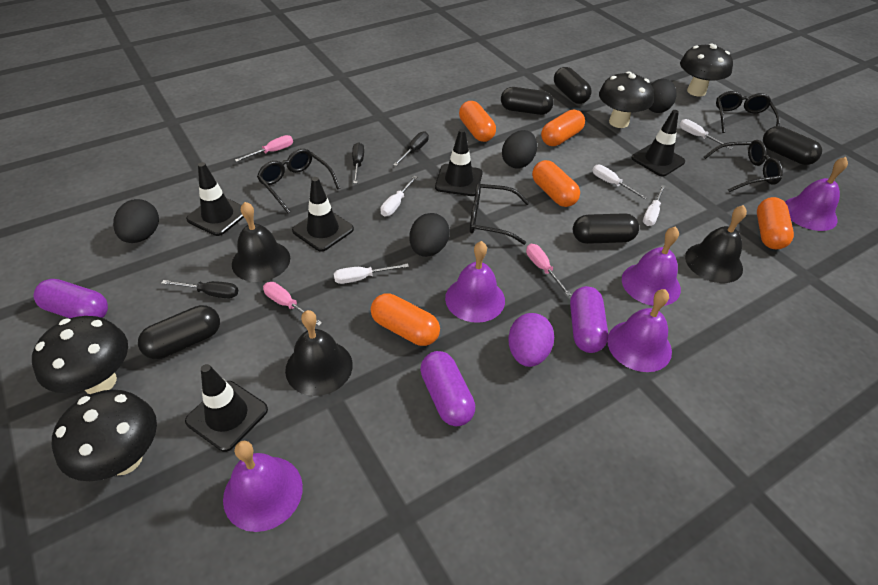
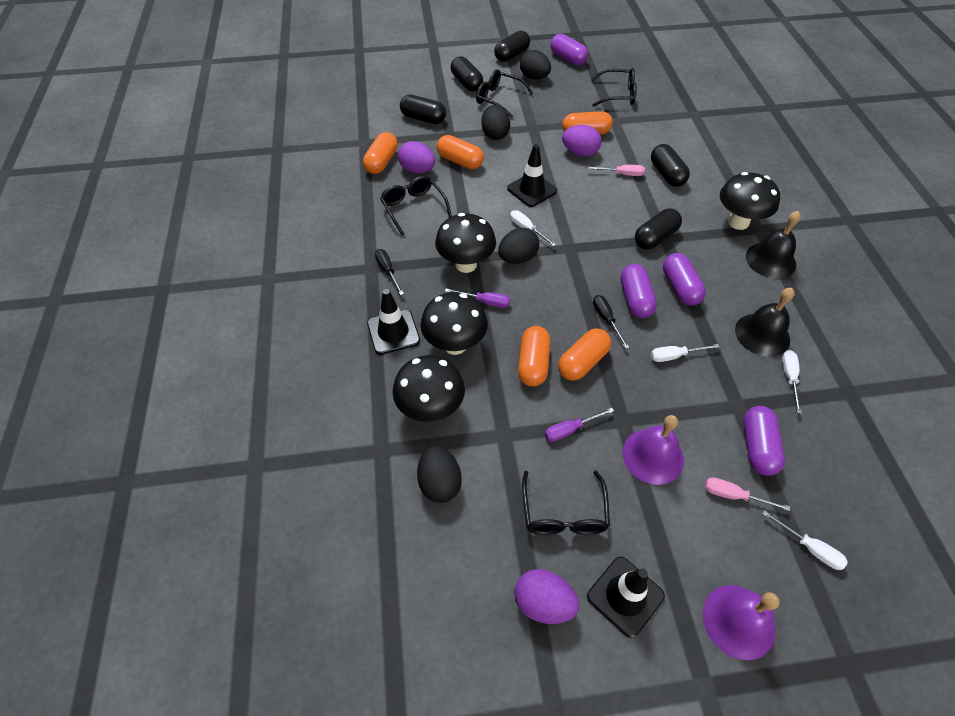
black bell: [232,202,290,282] [285,310,353,396] [685,205,747,283] = 3 -> [735,288,795,357] [746,211,801,279] = 2
black screwdriver: [161,280,238,299] [352,142,364,184] [393,131,429,166] = 3 -> [375,249,404,295] [593,295,629,349] = 2
black traffic cone: [185,364,268,452] [186,162,244,236] [292,177,354,252] [435,129,483,196] [631,110,685,177] = 5 -> [367,289,420,355] [507,144,557,207] [587,557,665,638] = 3
pink screwdriver: [235,135,293,162] [263,282,322,326] [526,244,572,296] = 3 -> [588,165,645,176] [705,477,790,511] = 2
purple bell: [223,441,303,532] [445,241,505,323] [608,289,672,372] [622,226,681,306] [785,157,848,231] = 5 -> [623,415,684,485] [703,585,780,660] = 2
purple capsule: [34,279,108,318] [420,351,475,426] [570,286,608,353] = 3 -> [551,34,588,66] [620,264,657,318] [663,253,706,305] [743,406,785,476] = 4
purple egg: [508,313,554,367] = 1 -> [398,141,435,174] [514,569,579,624] [562,125,601,157] = 3
purple screwdriver: none = 0 -> [445,288,510,308] [545,408,614,442] = 2
white screwdriver: [334,264,409,284] [380,176,417,216] [592,165,648,199] [643,185,665,226] [680,119,732,149] = 5 -> [510,210,556,247] [651,344,719,362] [762,510,848,570] [782,350,802,414] = 4

